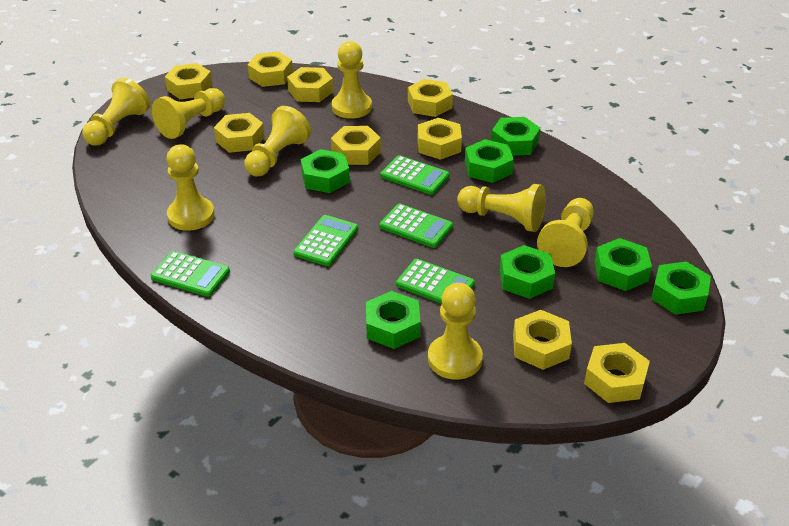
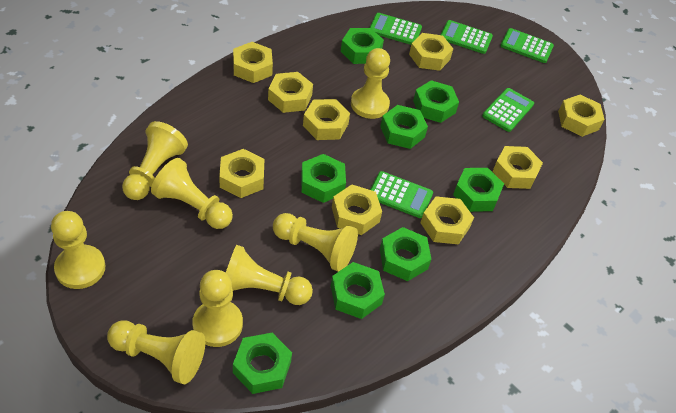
green nut: [301,149,350,193] [366,291,420,349] [465,139,514,183] [491,117,541,156] [499,245,555,299] [594,238,652,291] [652,261,711,315] = 7 -> [233,333,292,394] [301,154,346,203] [331,262,385,319] [341,28,384,64] [380,105,428,149] [380,227,432,281] [413,80,459,123] [453,168,504,212] = 8

